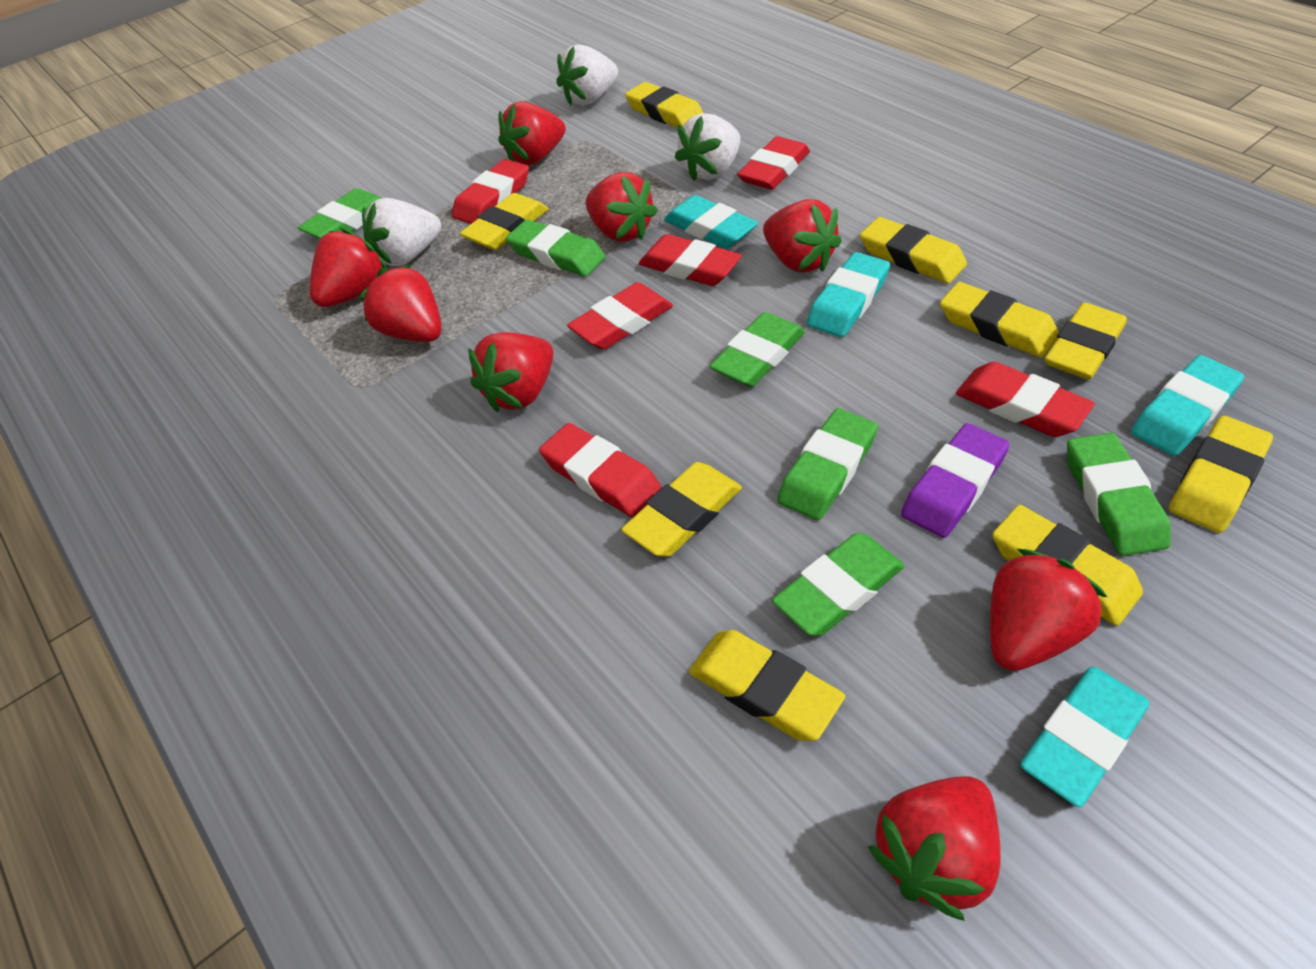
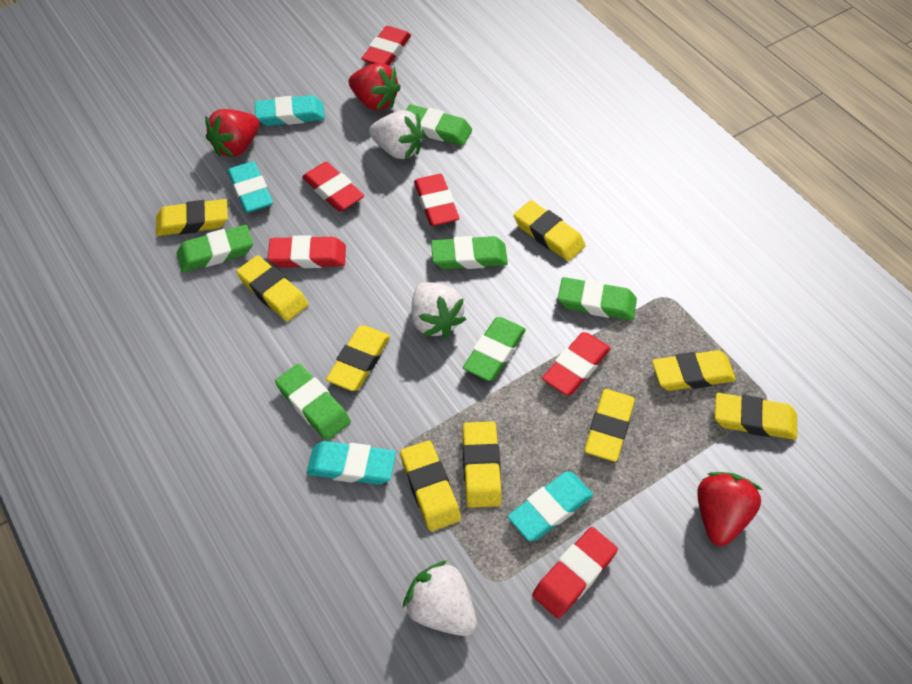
purple eraser: [901,423,1010,538] = 1 -> none = 0
red strawberry: [310,228,388,307] [359,264,442,342] [468,332,554,412] [498,101,566,165] [586,172,658,242] [763,199,842,273] [868,776,1001,921] [990,549,1107,671] = 8 -> [205,109,260,157] [349,63,401,111] [697,472,762,546] = 3

